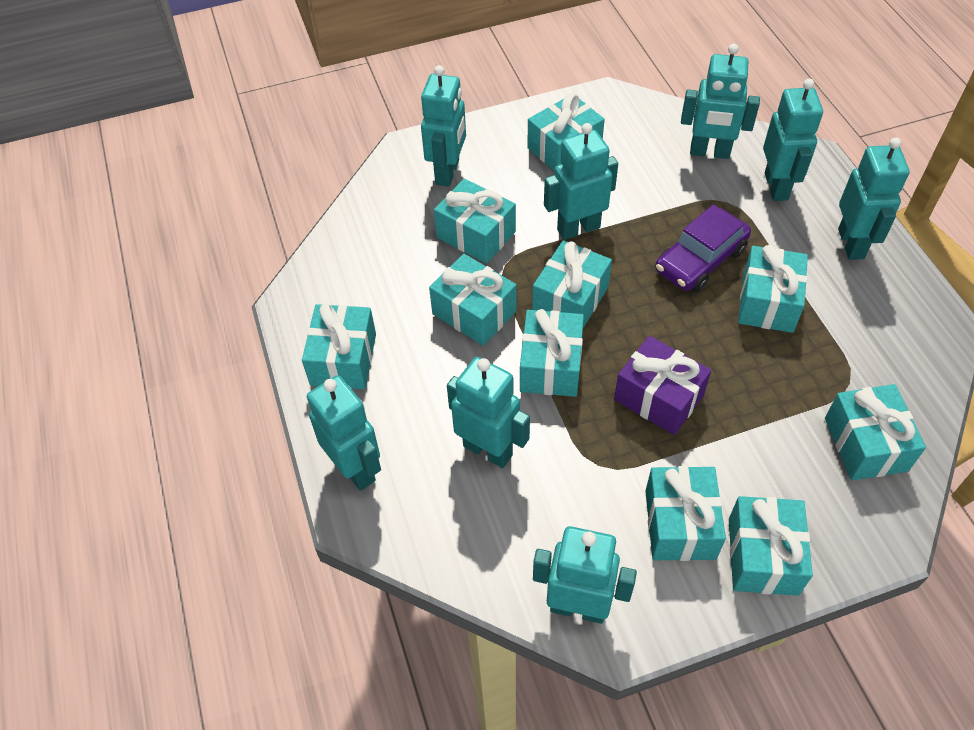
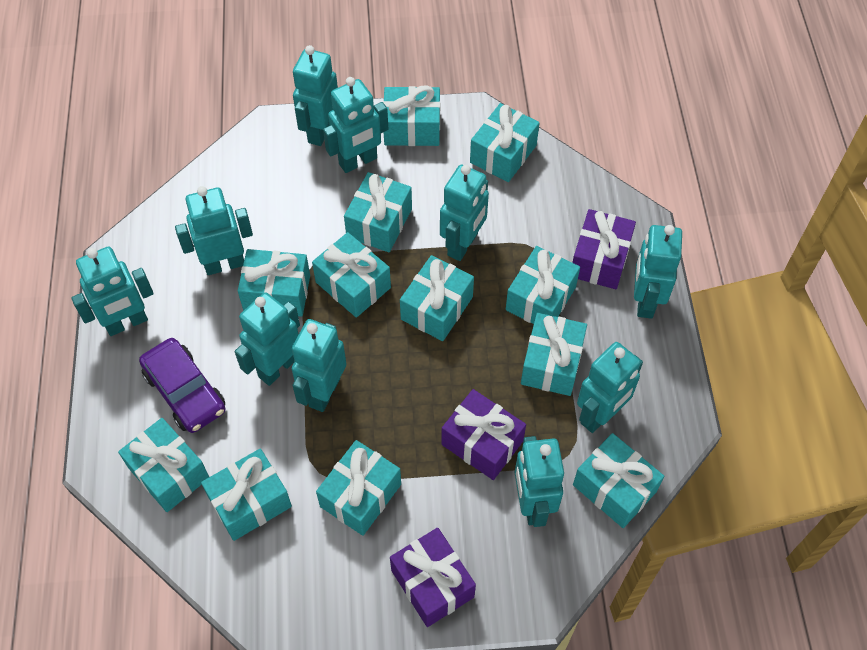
purple gift: [614,336,711,435] = 1 -> [390,528,476,627] [441,389,526,480] [572,209,636,289] = 3
turquoise gift: [302,303,376,389] [429,254,516,346] [434,179,516,264] [520,309,584,397] [527,93,605,170] [532,240,612,328] [645,466,726,561] [729,496,813,596] [738,245,808,333] [825,384,926,481] = 10 -> [118,418,209,512] [201,449,292,541] [238,249,310,317] [312,232,391,318] [316,440,401,536] [344,172,412,252] [383,85,440,146] [400,255,474,341] [470,103,539,182] [506,246,580,324] [521,313,587,396] [573,433,664,528] = 12
turquoise robot: [307,375,381,491] [421,65,466,187] [447,357,530,468] [533,526,637,624] [544,123,618,240] [681,44,760,159] [763,79,823,201] [838,137,910,260] = 8 -> [71,246,154,336] [175,186,253,275] [235,292,300,386] [292,319,346,412] [293,45,338,146] [323,77,388,173] [440,164,489,261] [515,436,564,527] [577,342,643,433] [634,225,682,319] = 10

